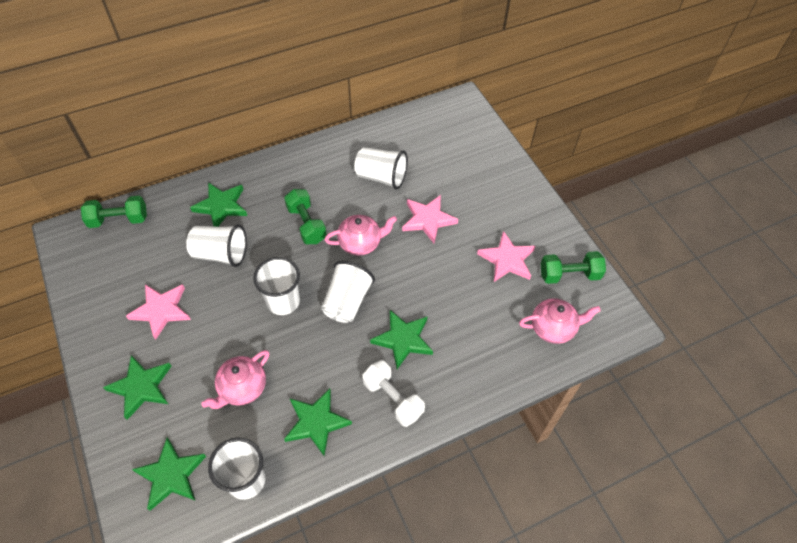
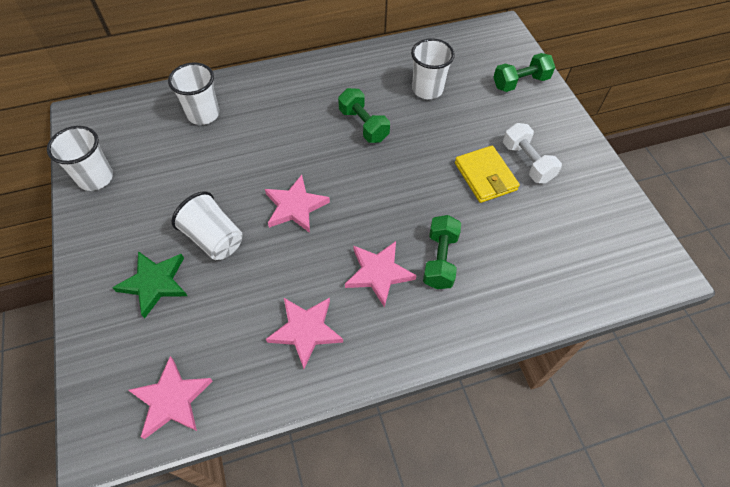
green star: [103,355,172,420] [132,438,206,511] [190,182,247,227] [284,389,352,456] [370,310,433,369] = 5 -> [112,251,187,318] = 1
pink star: [126,284,191,340] [402,195,458,243] [477,231,535,282] = 3 -> [128,356,212,439] [265,175,330,233] [266,297,343,369] [345,241,417,307] = 4
pink teapot: [201,350,269,409] [324,215,397,255] [519,298,601,344] = 3 -> none = 0
white cup: [186,224,247,267] [208,438,265,500] [253,257,300,315] [321,261,375,323] [355,147,408,190] = 5 -> [47,126,113,191] [168,62,219,125] [171,191,243,260] [411,38,455,99] = 4
yellow wallet: none = 0 -> [455,146,520,203] = 1

